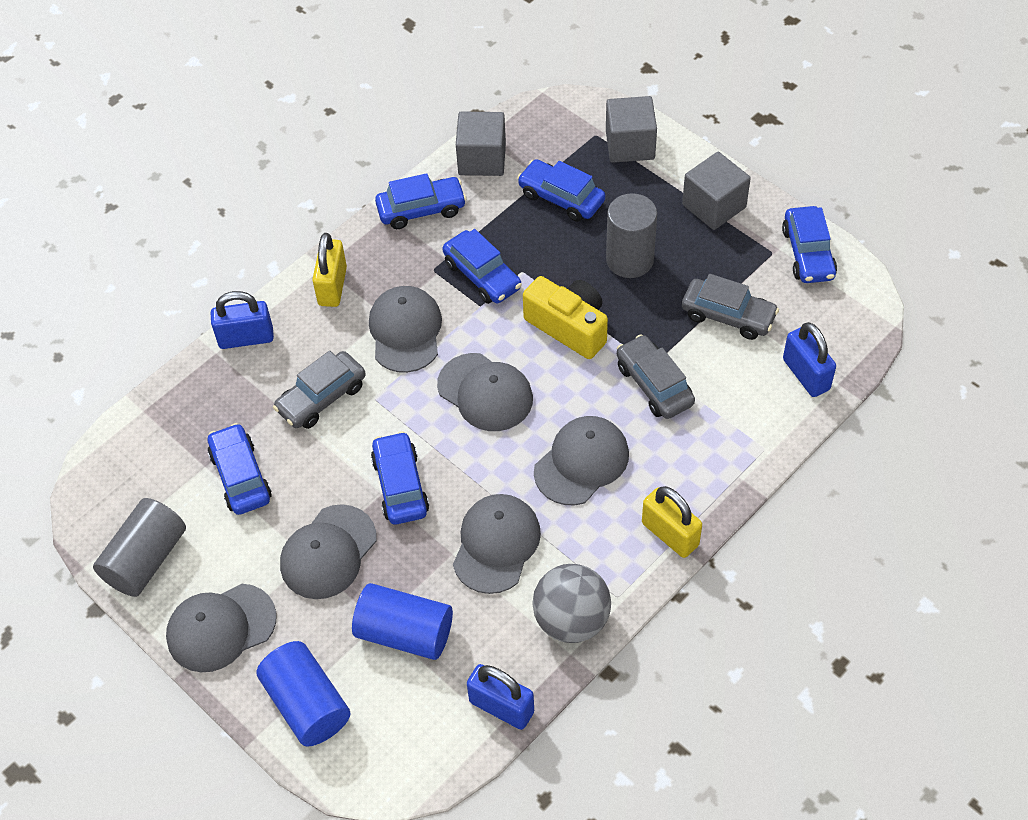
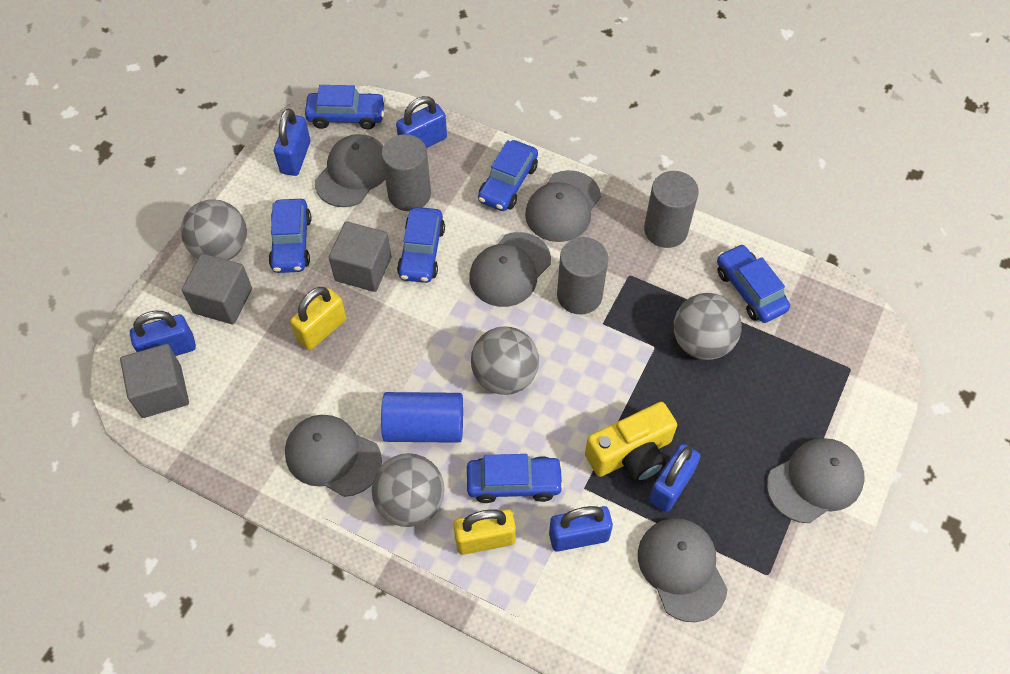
blue cylinder: [256,641,351,747] [352,583,453,660] = 2 -> [381,392,463,443] = 1
blue padlock: [211,291,274,349] [467,664,534,730] [783,322,836,397] = 3 -> [130,311,196,356] [274,108,310,176] [396,96,447,148] [549,506,613,551] [649,444,701,512] = 5
grey ball: [532,564,611,643] = 1 -> [181,199,247,260] [372,453,445,527] [471,327,539,395] [674,293,742,360] = 4
grey car: [273,351,366,429] [617,334,695,419] [682,274,779,340] = 3 -> none = 0
grey cylinder: [93,498,186,597] [606,193,657,278] = 2 -> [381,134,431,211] [557,237,608,315] [644,171,699,248] = 3

